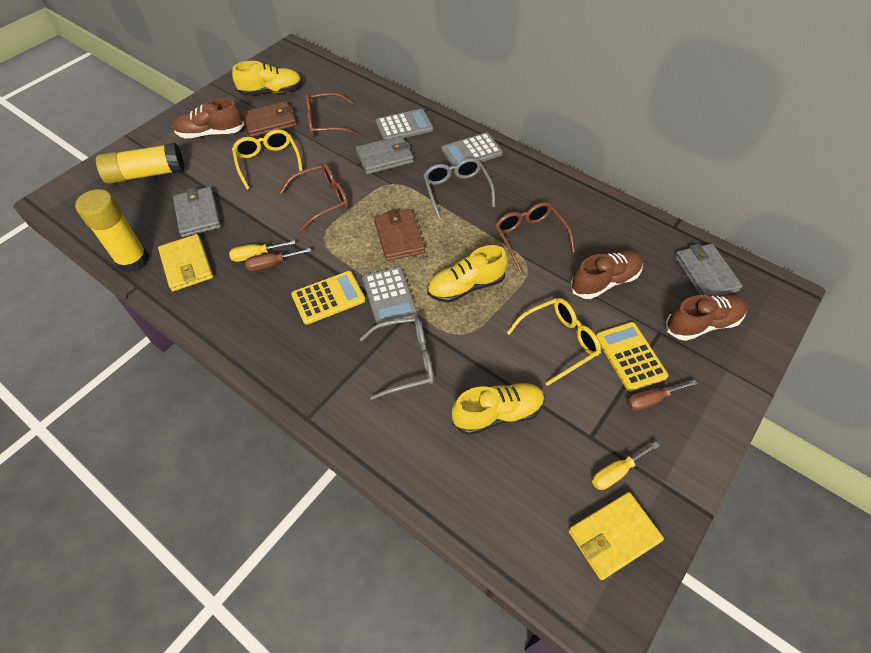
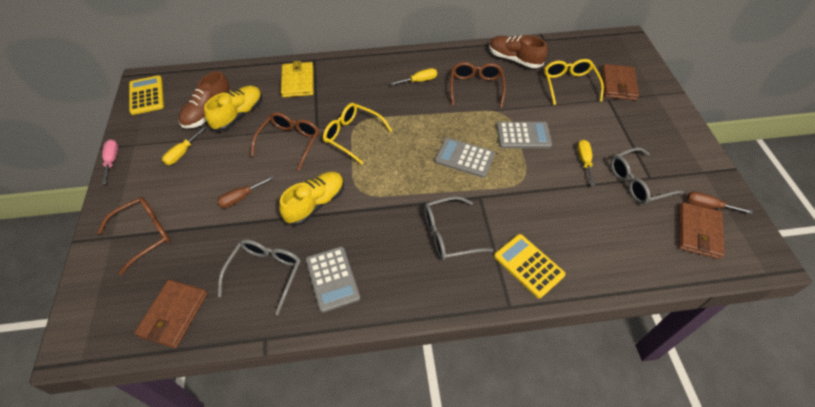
brown shoe: [173,99,244,139] [570,250,643,299] [666,294,747,341] = 3 -> [178,71,231,129] [489,35,547,68] = 2
brown wallet: [242,101,297,137] [374,209,425,261] = 2 -> [135,280,208,348] [602,64,639,100] [679,202,725,259] = 3
grey glasses: [360,317,434,400] [423,158,495,219] = 2 -> [218,239,301,315] [424,196,493,260] [611,147,684,204] = 3
grey wallet: [173,187,221,237] [356,135,414,174] [674,243,742,296] = 3 -> none = 0
pink screwdriver: none = 0 -> [102,140,118,185] = 1
yellow glue stick: [75,189,149,272] [96,143,184,184] = 2 -> none = 0
yellow screwdriver: [229,240,295,262] [592,442,660,490] = 2 -> [162,127,206,165] [390,68,437,85] [577,140,595,186] = 3
yellow shoe: [232,61,302,96] [427,245,508,303] [451,383,545,435] = 3 -> [204,86,262,131] [279,172,344,226] = 2
yellow wallet: [158,234,213,291] [568,492,664,580] = 2 -> [281,61,314,97] = 1

